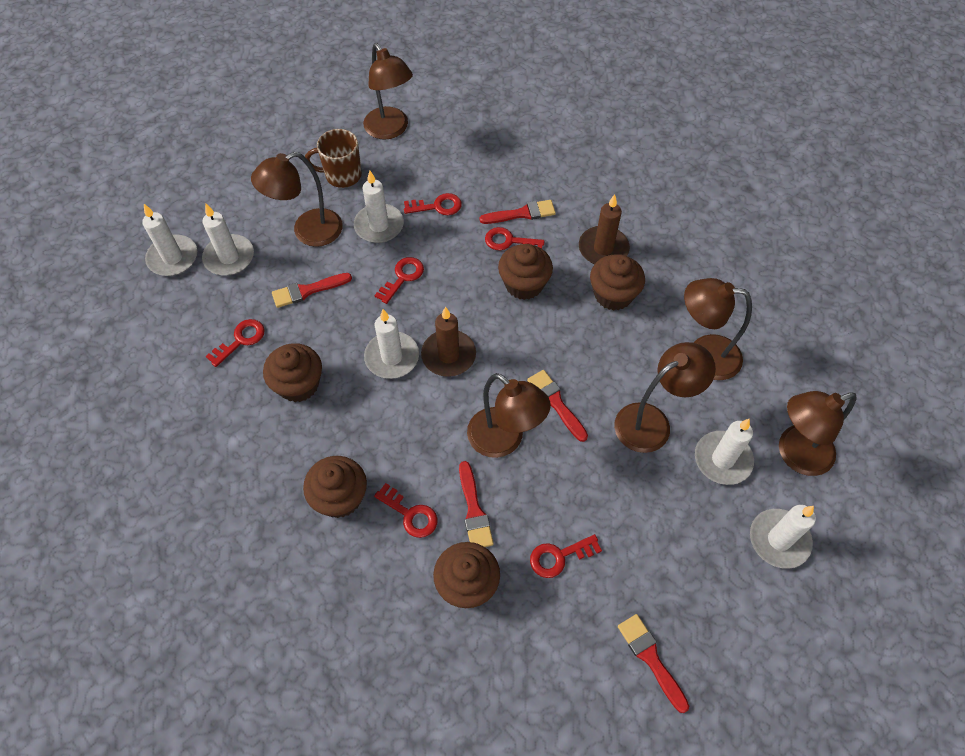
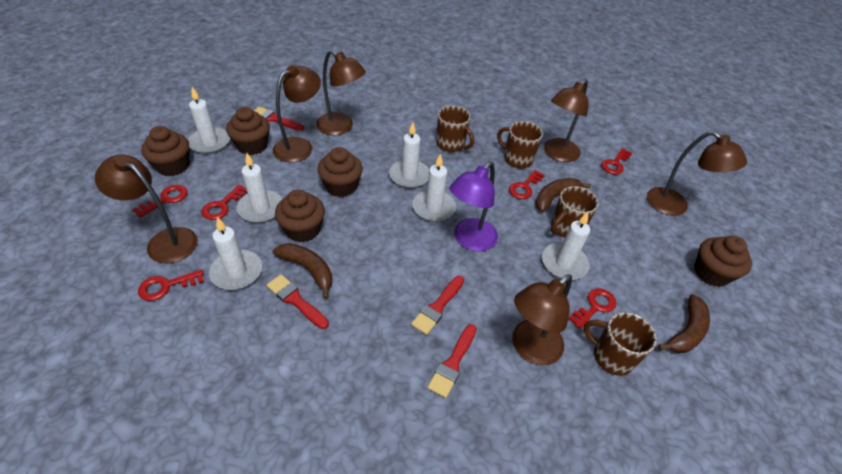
brown banana: none = 0 -> [273,243,332,299] [535,178,591,212] [658,294,710,353] = 3
brown candle: [421,307,476,377] [579,194,630,264] = 2 -> none = 0
brown mug: [305,129,362,188] = 1 -> [436,106,474,152] [497,121,543,169] [551,186,599,238] [583,312,657,376] = 4
purple lamp: none = 0 -> [450,161,498,251] = 1
red brush: [272,273,352,308] [459,461,494,547] [480,200,556,224] [527,370,588,442] [618,614,689,713] = 5 -> [254,107,304,131] [266,274,329,329] [411,276,464,335] [427,324,477,398] = 4

